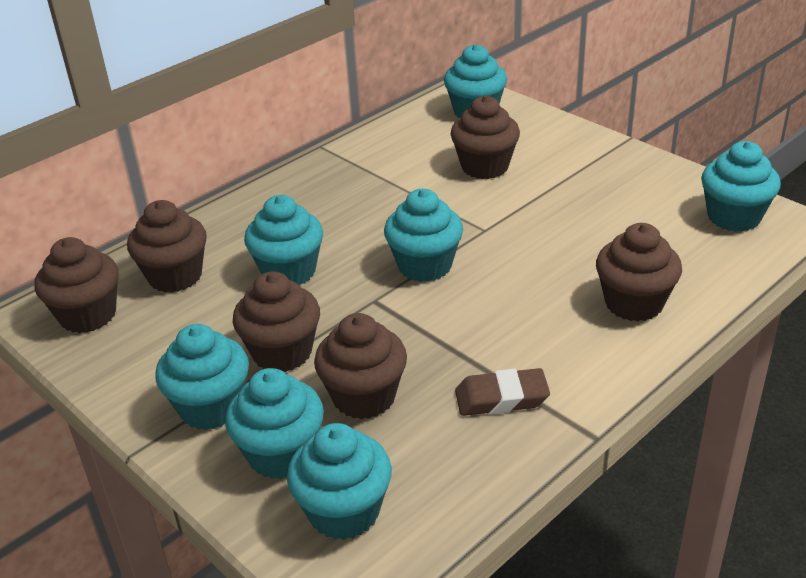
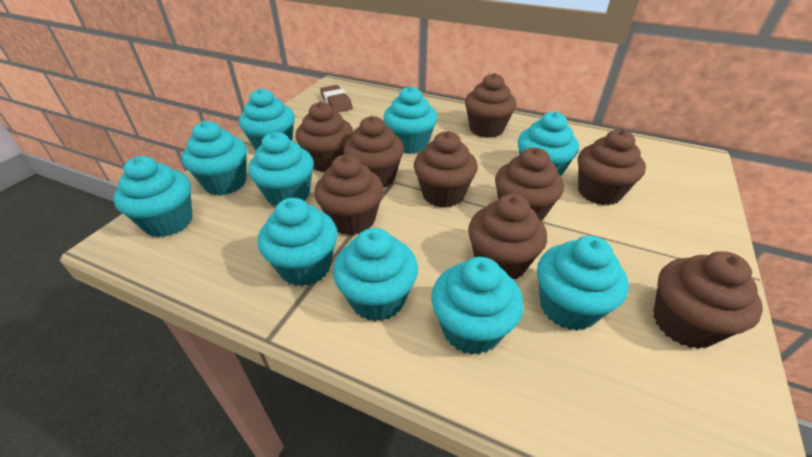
brown cupcake: [35,237,119,333] [127,200,207,293] [233,271,320,372] [314,313,407,419] [451,95,520,179] [596,223,682,322] = 6 -> [296,102,353,172] [314,154,384,235] [343,116,404,188] [414,131,478,208] [465,73,516,138] [468,194,547,279] [495,148,564,221] [578,129,646,205] [653,251,763,349] = 9
turquoise cupcake: [155,324,249,430] [225,368,324,479] [244,195,323,285] [287,423,392,540] [384,189,463,282] [444,44,507,118] [701,141,781,232] = 7 -> [113,156,193,237] [182,121,247,195] [239,88,295,150] [248,132,314,207] [258,198,338,286] [333,228,418,321] [383,86,437,154] [431,257,524,355] [518,111,579,176] [537,236,629,331] = 10

